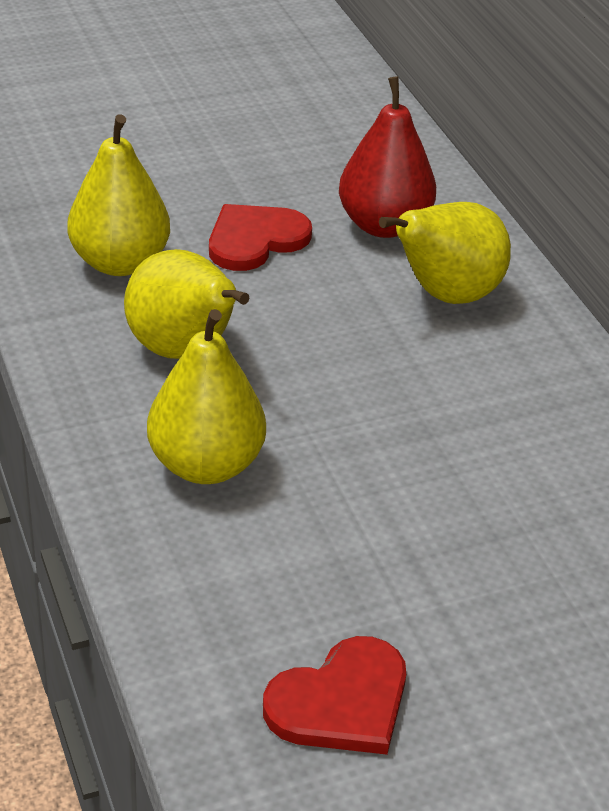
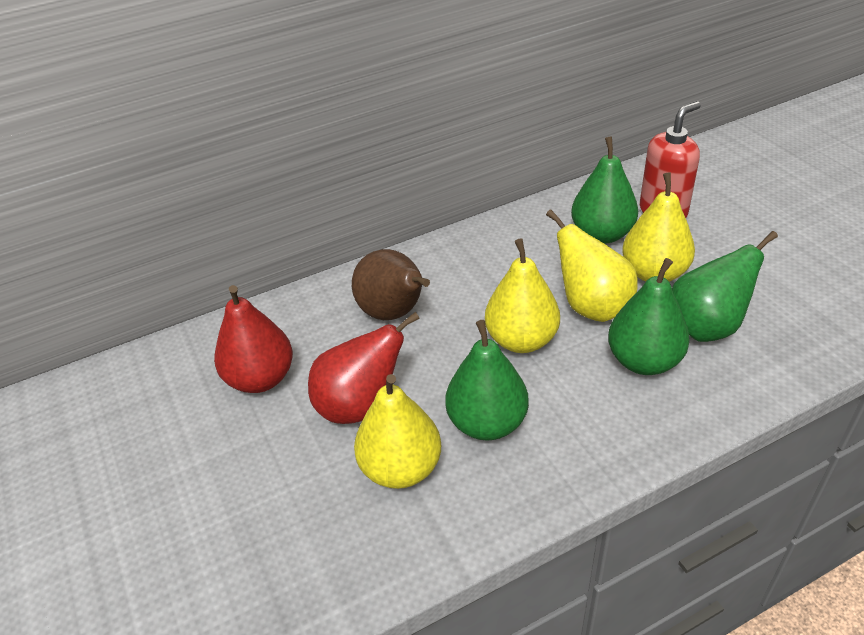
brown pear: none = 0 -> [352,249,430,320] = 1
green pear: none = 0 -> [445,320,529,440] [571,137,638,244] [608,258,690,375] [672,231,778,342] = 4
red heart: [209,204,312,271] [263,636,406,755] = 2 -> none = 0
red pear: [339,76,436,238] = 1 -> [214,285,293,393] [308,312,420,424] = 2
red soap dispenser: none = 0 -> [640,101,701,218] = 1

